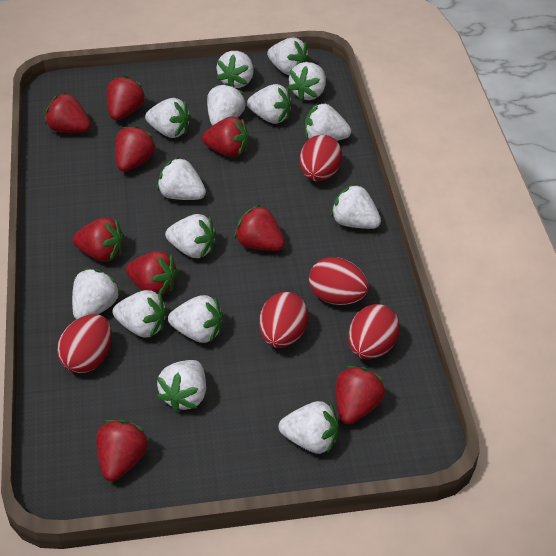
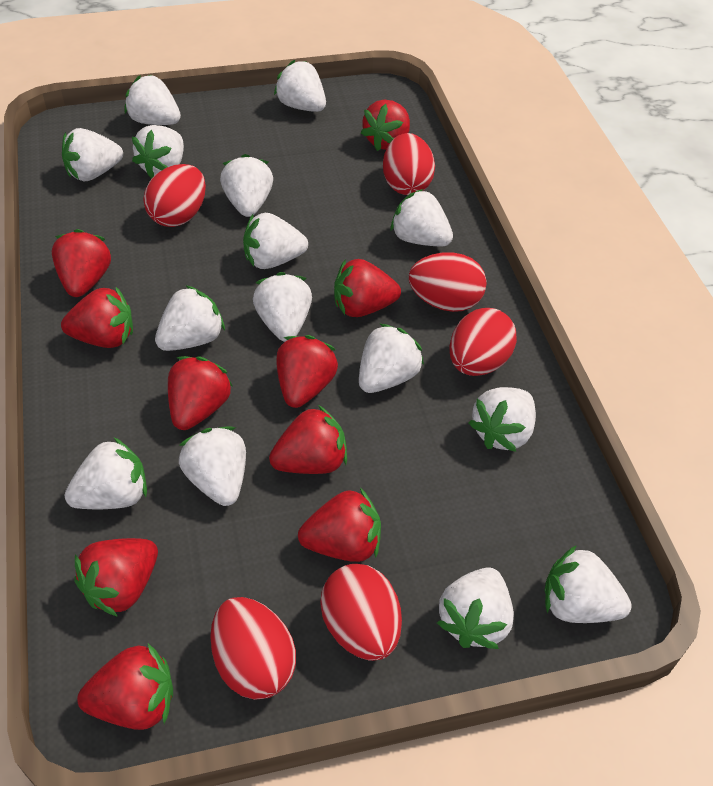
red egg: [57,314,112,373] [259,292,309,348] [300,135,342,181] [309,257,369,305] [348,304,400,359] = 5 -> [144,164,206,227] [210,597,296,700] [320,564,402,661] [383,133,435,195] [409,252,487,312] [449,308,517,376] = 6
red strawberry: [45,93,91,133] [73,217,124,262] [96,420,149,481] [106,75,146,120] [115,125,157,172] [126,251,179,295] [202,116,249,157] [234,205,285,251] [336,366,385,424] = 9 -> [52,229,111,297] [61,287,133,348] [74,538,158,617] [77,643,173,730] [168,356,233,430] [269,405,347,474] [276,335,338,408] [298,488,381,562] [334,259,401,317] [361,100,410,151] = 10

